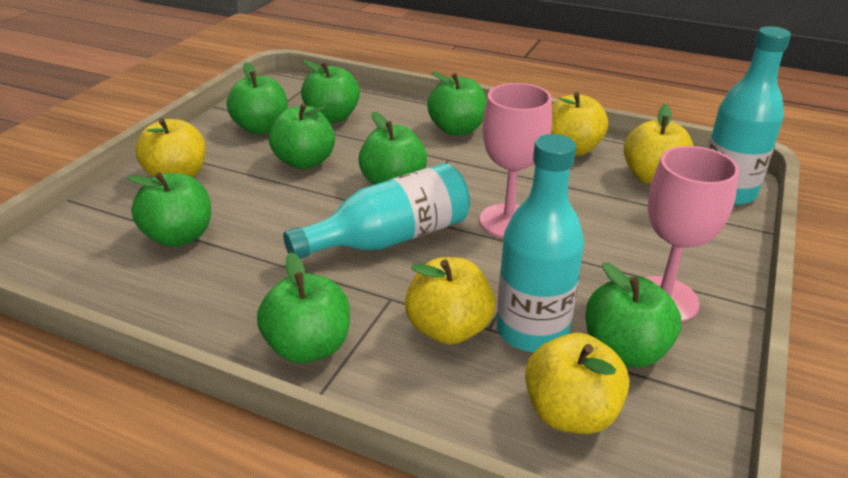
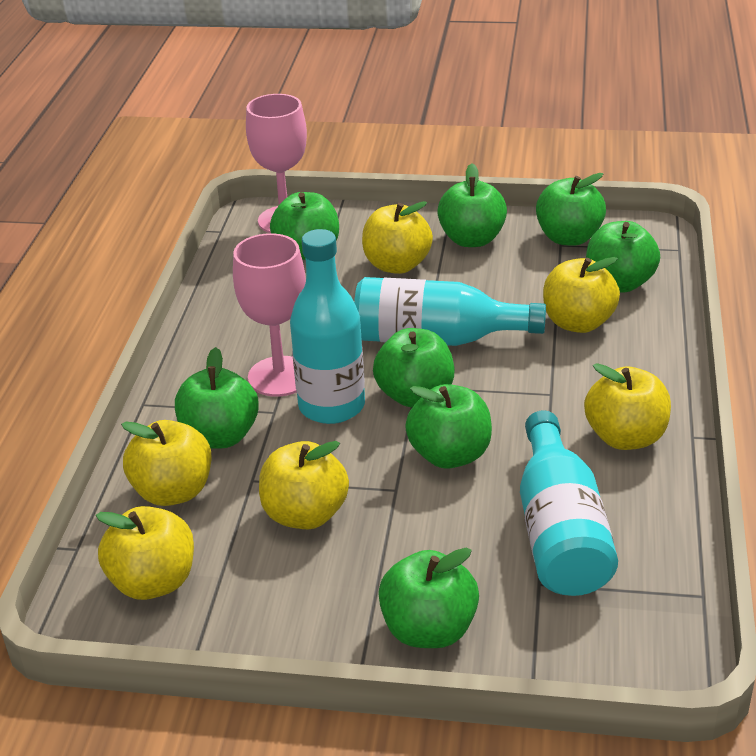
yellow apple: [136,118,206,178] [405,257,495,345] [525,333,629,434] [551,92,608,156] [624,104,693,184] = 5 -> [96,506,194,600] [121,420,211,506] [259,441,349,529] [362,201,433,274] [543,257,620,333] [584,363,671,450] = 6

